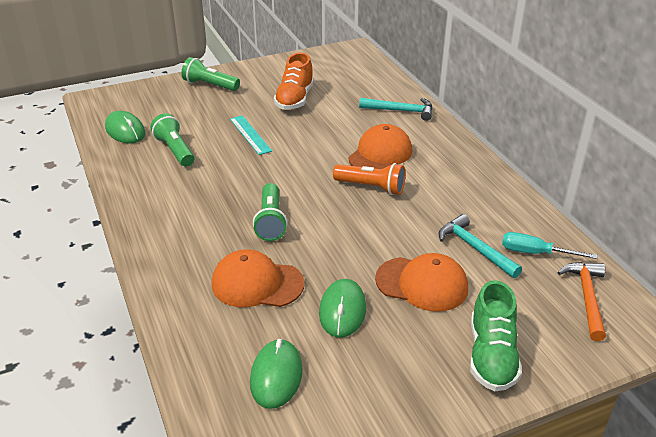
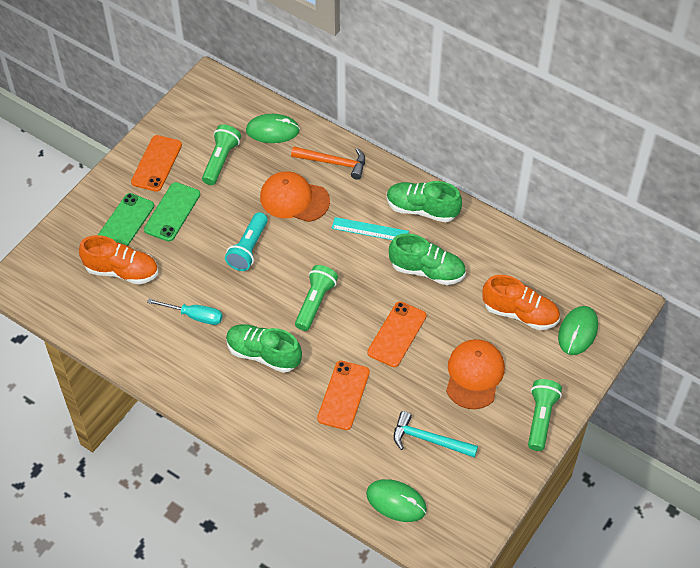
green phone: none = 0 -> [98,193,154,246] [144,182,200,242] = 2
green shoe: [470,280,522,391] = 1 -> [226,324,302,373] [387,181,462,222] [389,233,466,285] = 3
orange cap: [211,249,304,307] [349,124,412,169] [375,253,468,312] = 3 -> [260,171,330,222] [446,339,505,409] = 2
orange flashlight: [333,163,405,195] = 1 -> none = 0
orange phone: none = 0 -> [131,135,182,192] [317,361,370,430] [367,301,426,367] = 3
orange shoe: [274,53,314,110] = 1 -> [79,235,158,284] [482,275,560,330] = 2
turquoise flashlight: none = 0 -> [225,212,268,271] = 1
turquoise hammer: [359,98,433,121] [439,214,522,278] = 2 -> [394,411,478,458] = 1

